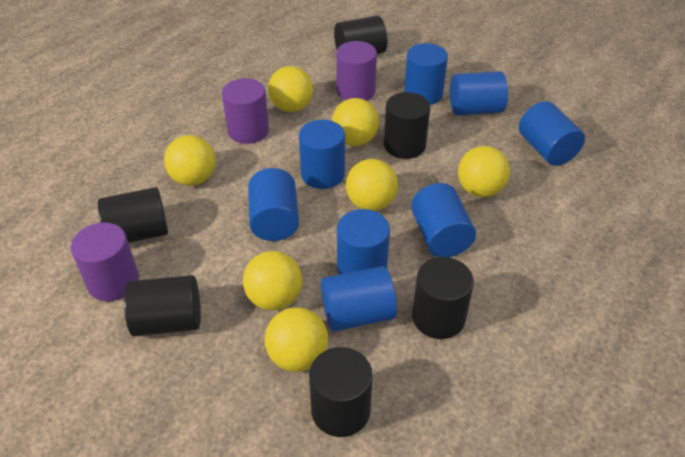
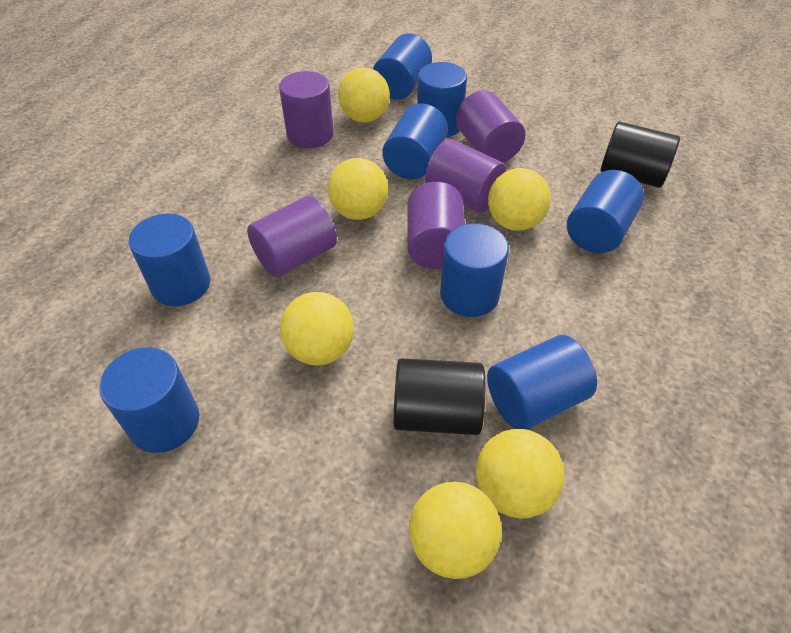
black cylinder: [98,187,168,243] [124,275,201,336] [309,347,373,437] [334,16,387,54] [384,92,430,159] [412,257,474,339] = 6 -> [394,358,485,435] [600,122,680,188] = 2
purple cylinder: [71,222,139,301] [222,78,269,144] [336,41,377,101] = 3 -> [247,196,337,277] [279,71,334,148] [407,182,465,269] [425,139,507,213] [456,90,525,163] = 5
yellow ball: [164,135,215,186] [243,251,302,311] [265,307,328,372] [268,66,313,112] [332,98,379,146] [346,159,398,211] [458,146,510,197] = 7 -> [280,292,354,365] [328,158,388,220] [338,67,390,122] [409,481,502,579] [476,429,565,519] [488,168,551,231] = 6

